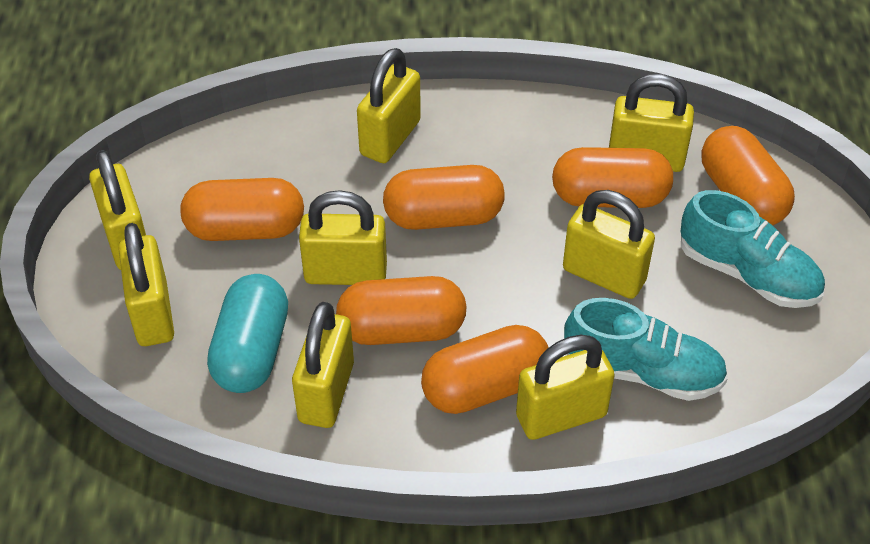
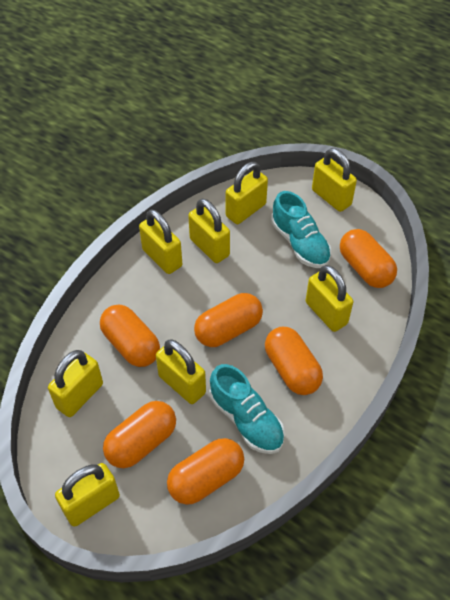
turquoise capsule: [207,274,288,393] = 1 -> none = 0

